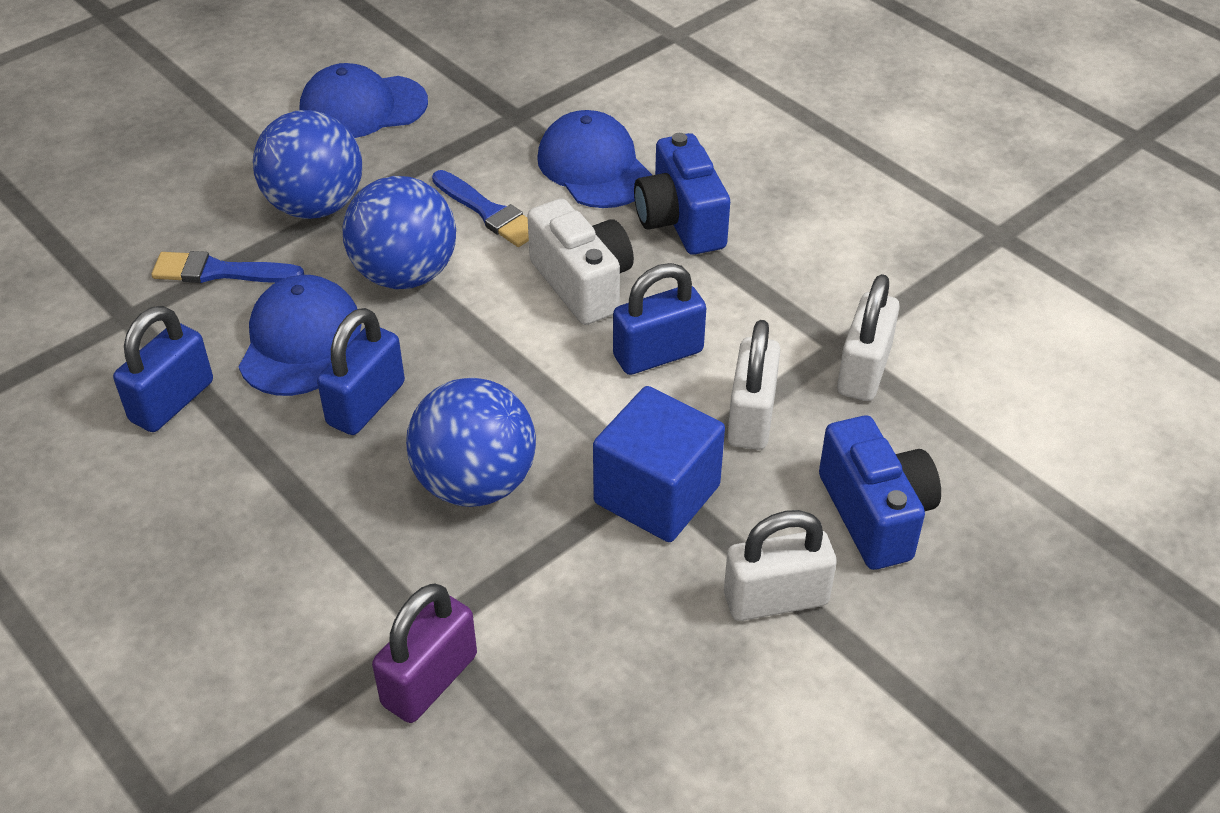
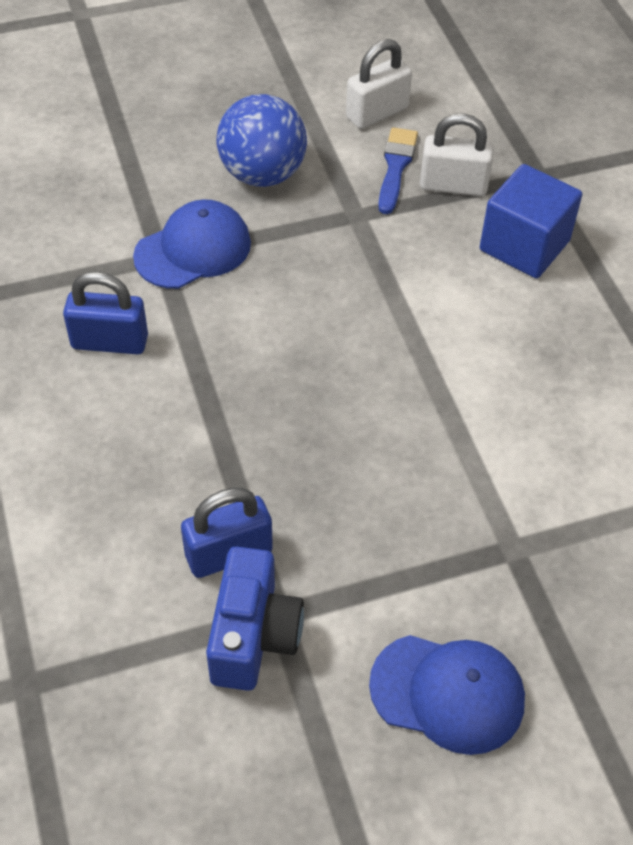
blue ball: [253,110,362,219] [342,176,456,289] [406,377,536,507] = 3 -> [217,94,307,187] = 1
blue brush: [151,251,304,283] [432,170,529,247] = 2 -> [378,127,418,214] = 1
blue camera: [634,133,730,255] [819,415,941,570] = 2 -> [206,546,304,691] = 1
blue cap: [239,275,362,396] [300,63,428,138] [537,110,652,208] = 3 -> [133,199,251,289] [369,635,525,755] = 2
blue padlock: [113,306,213,432] [317,308,405,435] [613,263,706,375] = 3 -> [63,272,148,354] [181,488,273,578] = 2
purple padlock: [372,583,477,723] = 1 -> none = 0
white camera: [527,198,634,325] = 1 -> none = 0
white padlock: [724,510,837,621] [727,320,781,450] [837,274,900,401] = 3 -> [346,39,412,129] [420,113,494,196] = 2

